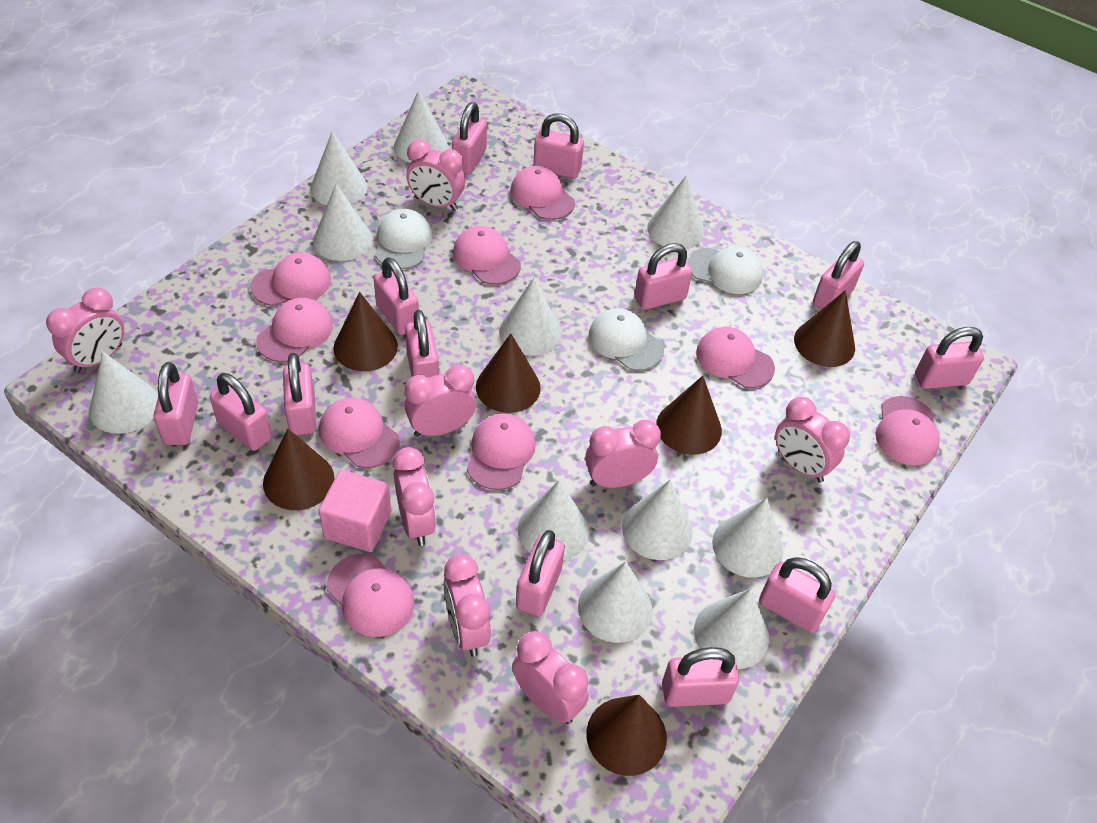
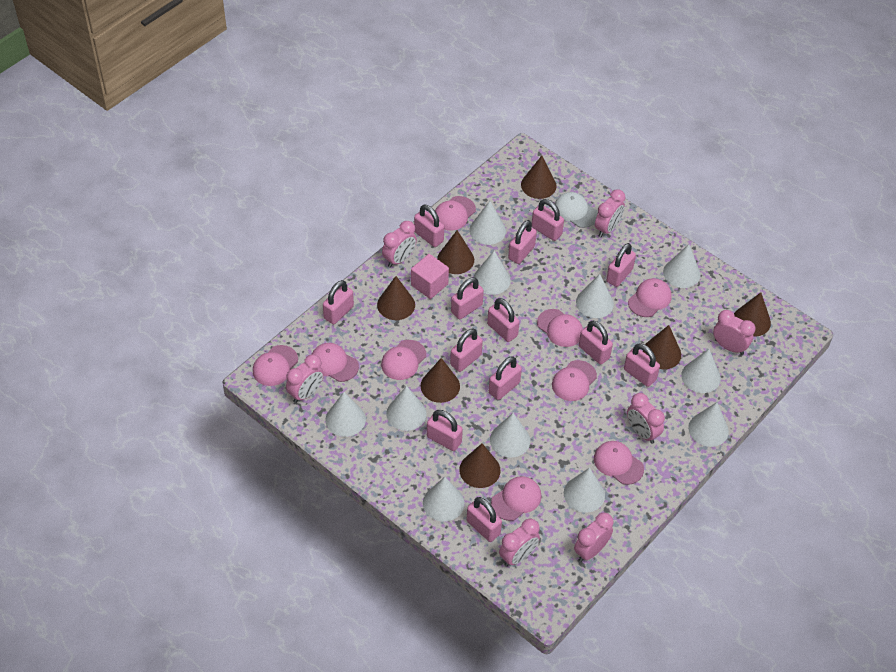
brown cone: [263,428,335,510] [333,292,398,371] [476,333,541,413] [586,695,667,776] [656,376,722,455] [794,290,855,367] = 6 -> [377,276,415,320] [421,358,460,403] [437,230,474,274] [459,443,501,488] [521,156,557,199] [643,325,681,369] [734,292,771,337] = 7
pink clock: [46,287,124,373] [393,447,436,546] [405,365,476,437] [406,140,465,211] [443,554,491,657] [512,631,588,724] [585,420,661,488] [775,397,850,482] = 8 -> [286,354,324,403] [382,221,417,268] [499,518,540,567] [574,512,613,562] [595,189,626,237] [627,393,665,444] [713,310,755,355] = 7
white cap: [375,209,432,269] [588,308,664,371] [688,247,763,294] = 3 -> [555,192,598,228] = 1

